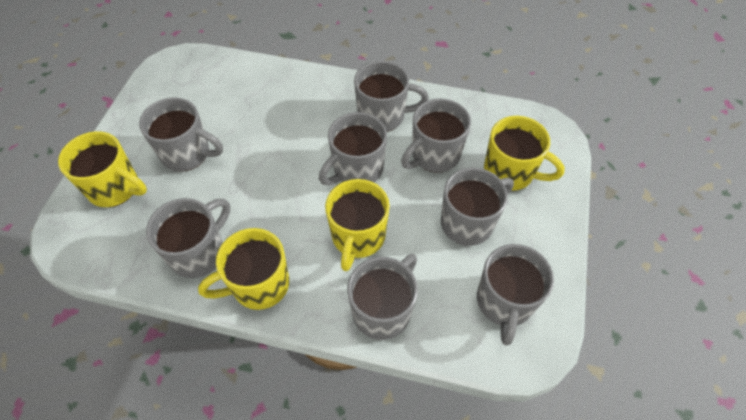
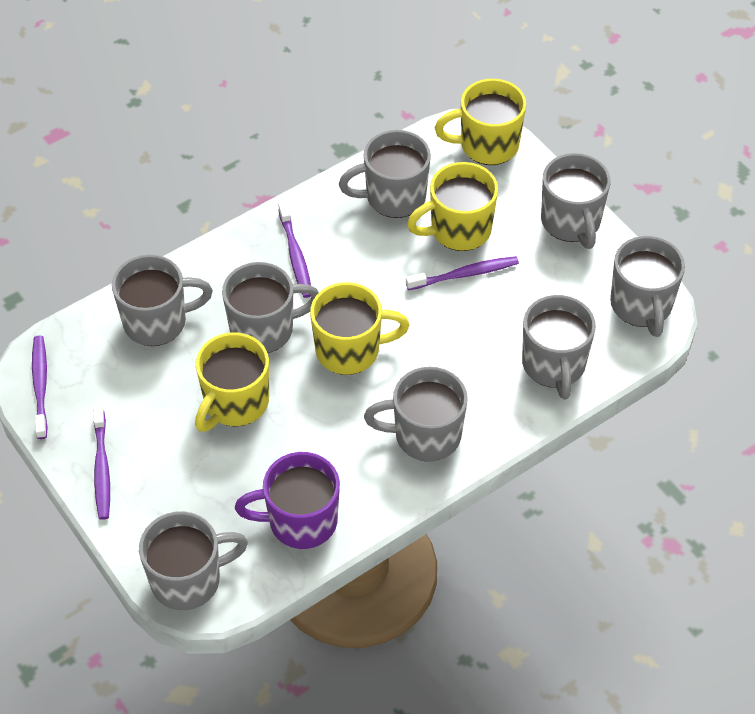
purple mug: none = 0 -> [235,452,340,549] = 1
purple toothbrush: none = 0 -> [32,335,48,439] [93,405,110,520] [278,201,311,298] [406,256,519,290] = 4

